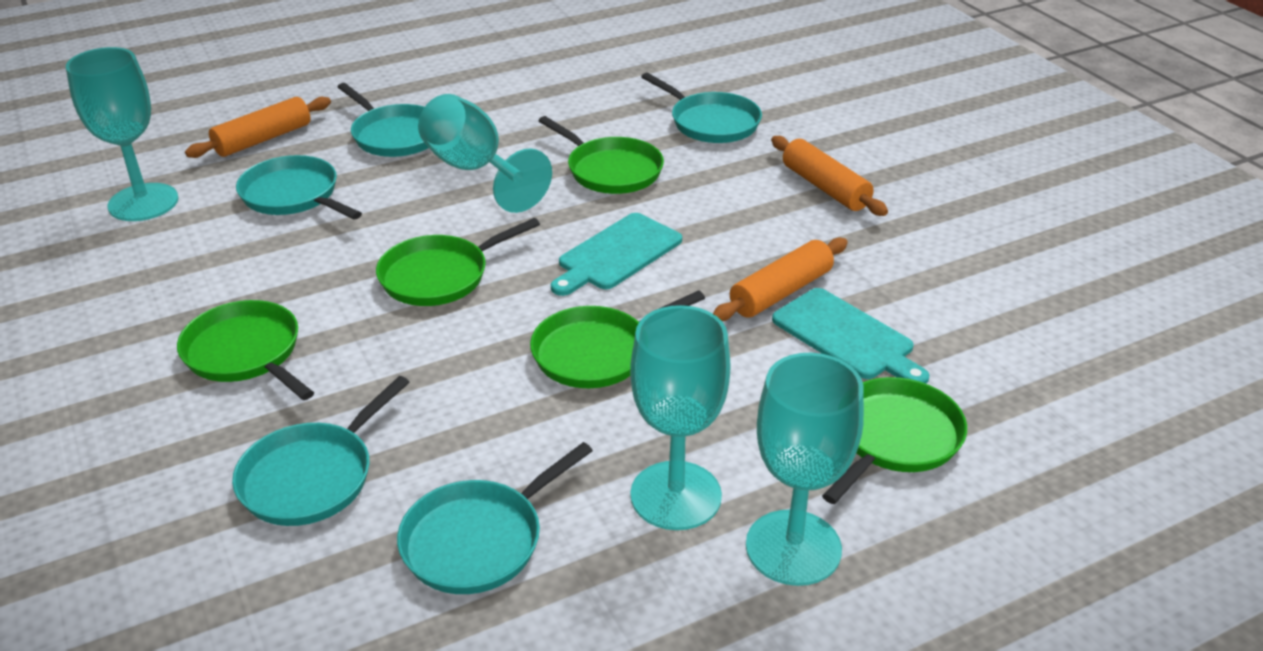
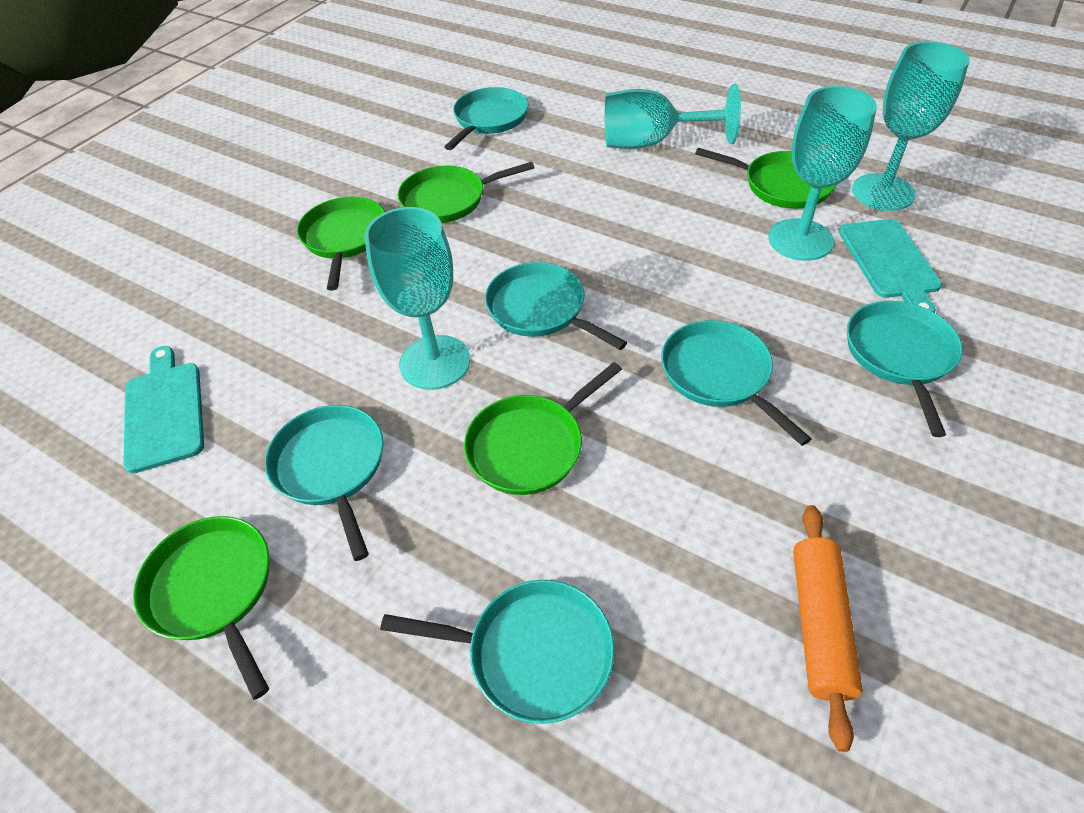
orange rolling pin: [185,97,331,158] [713,238,848,321] [771,136,888,216] = 3 -> [793,505,863,752] = 1
turquoise pan: [232,376,409,526] [236,155,362,219] [338,83,429,157] [397,442,593,594] [641,73,762,143] = 5 -> [265,405,383,561] [380,580,615,724] [444,87,528,150] [485,262,627,350] [661,320,812,446] [847,301,962,437] = 6

